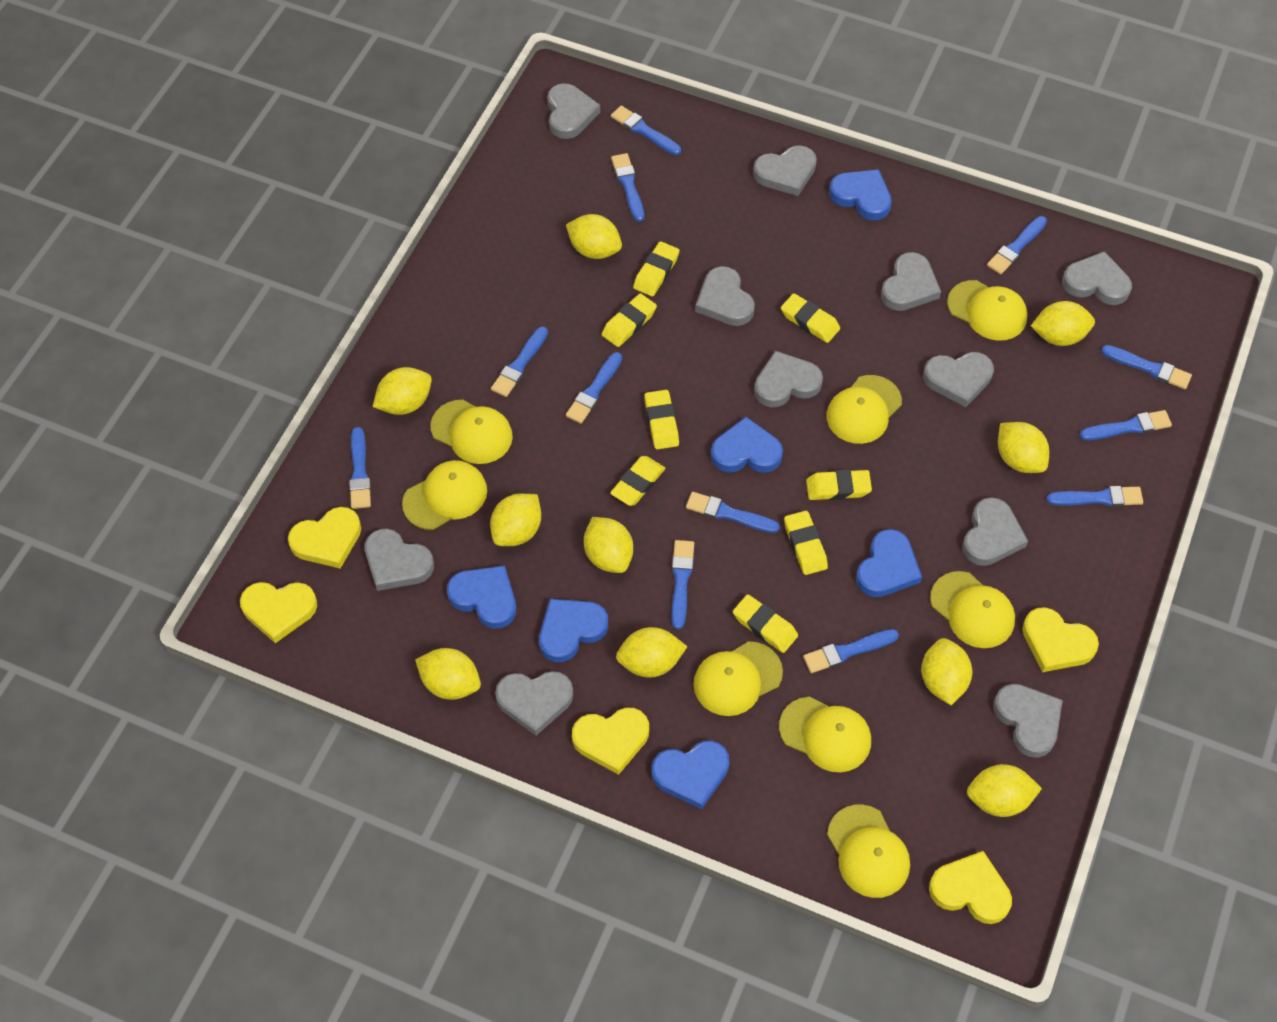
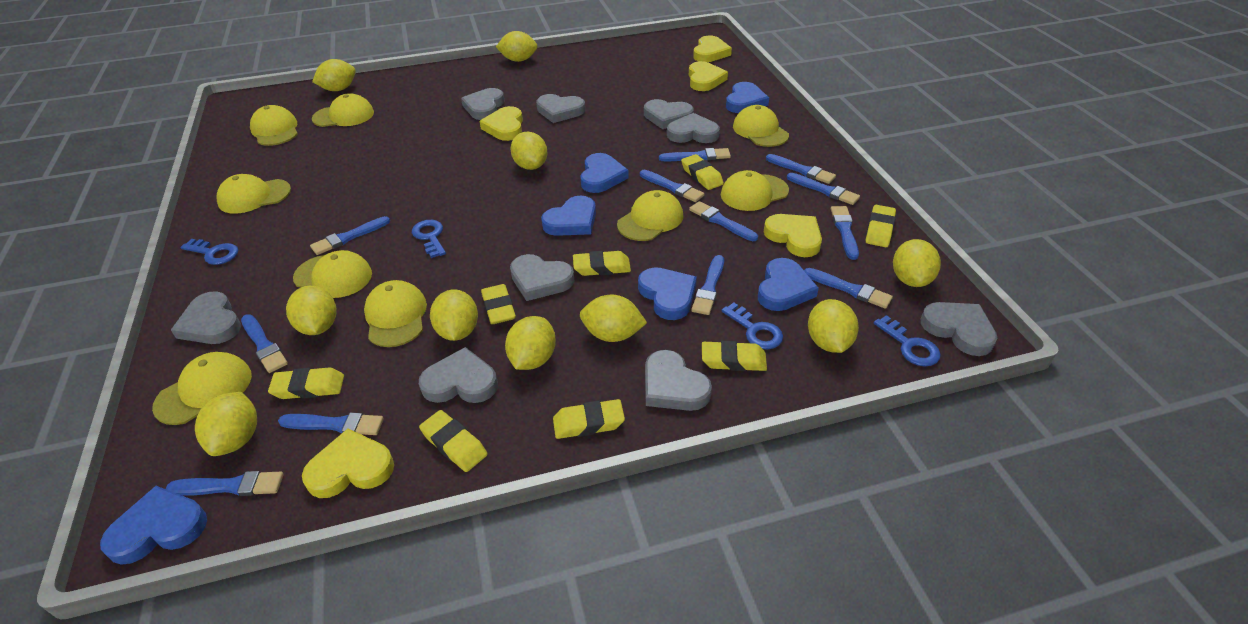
blue key: none = 0 -> [181,239,238,265] [412,220,446,258] [722,303,783,350] [874,315,941,367] = 4
grey heart: [365,529,434,591] [495,671,573,736] [547,83,600,139] [695,266,755,326] [753,145,817,196] [754,351,823,407] [881,252,941,311] [923,352,994,407] [962,497,1028,566] [993,684,1063,758] [1062,251,1132,305] = 11 -> [171,291,241,344] [419,347,498,403] [461,88,504,120] [510,254,574,301] [536,94,585,123] [644,99,694,129] [645,350,712,411] [667,113,720,143] [921,302,997,356] = 9
yellow cap: [402,460,487,530] [430,400,513,464] [693,641,783,716] [779,697,871,772] [827,375,902,444] [827,804,910,898] [930,571,1015,648] [947,280,1028,341] = 8 -> [152,352,252,425] [216,174,291,214] [250,105,298,146] [293,250,372,298] [312,93,374,127] [364,280,427,347] [617,190,683,241] [721,170,789,211] [733,105,789,147] = 9

